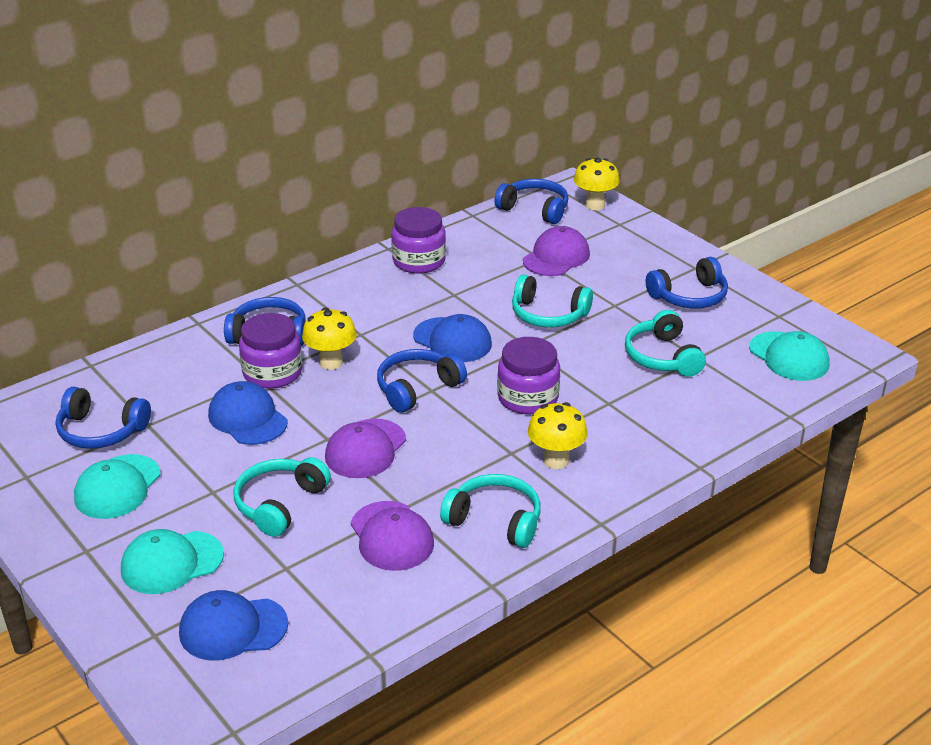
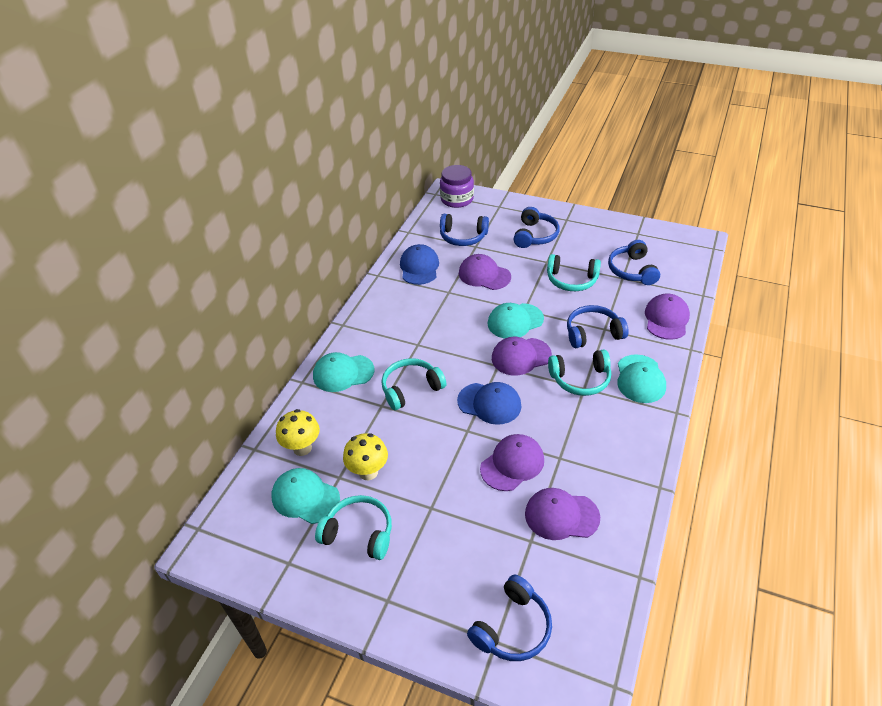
blue cap: [179,590,288,660] [208,381,288,445] [413,314,492,362] = 3 -> [400,244,439,285] [457,382,522,425] = 2
purple cap: [325,419,406,478] [351,501,434,571] [523,226,590,276] = 3 -> [459,254,511,290] [480,434,544,491] [492,337,552,376] [525,488,600,540] [645,293,690,340] = 5
purple jar: [239,313,302,389] [391,207,446,274] [497,337,560,415] = 3 -> [440,165,474,208] = 1
turquoise cap: [74,454,161,519] [121,529,224,594] [749,331,830,381] = 3 -> [271,468,340,524] [313,352,374,392] [488,303,544,339] [617,354,666,403] = 4
yellow mushroom: [302,308,357,370] [528,402,588,469] [574,158,620,210] = 3 -> [276,409,320,456] [343,433,388,480] = 2

